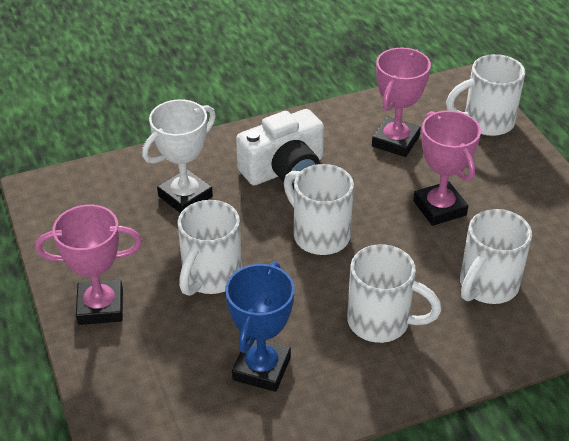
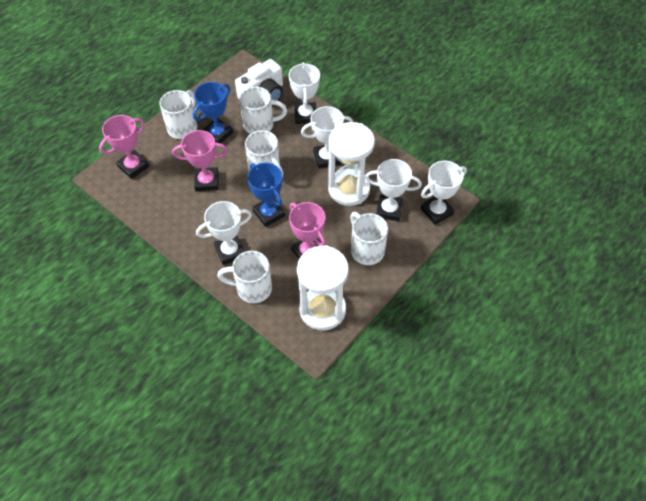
blue trophy: [225,262,294,392] = 1 -> [193,82,233,143] [247,163,285,227] = 2
white hourglass: none = 0 -> [297,245,349,331] [328,122,375,206] = 2
white trophy: [142,99,216,213] = 1 -> [196,201,252,265] [288,62,320,124] [301,106,353,169] [365,159,422,221] [421,161,467,225] = 5

